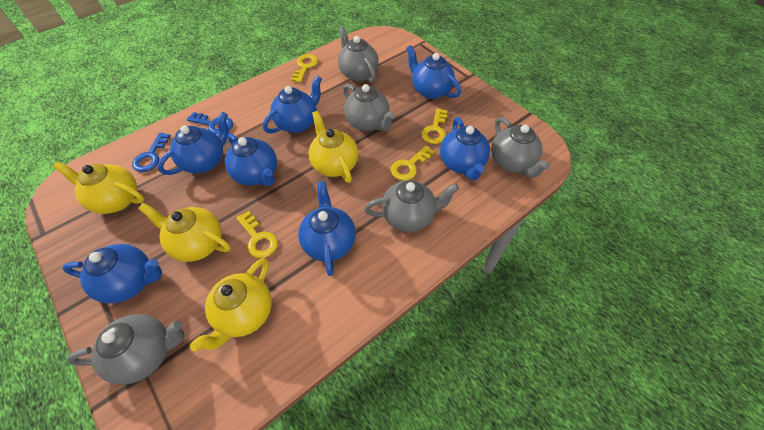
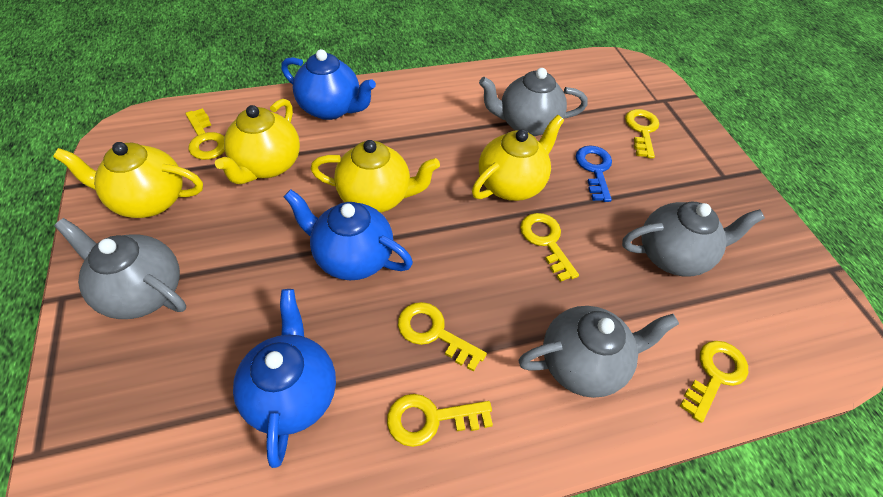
blue key: [132,133,171,172] [187,112,233,134] = 2 -> [576,145,612,202] = 1
blue teapot: [62,244,162,304] [158,112,229,175] [225,133,277,186] [263,75,322,133] [298,181,356,276] [406,45,461,99] [440,117,490,180] = 7 -> [233,289,336,468] [281,49,376,120] [284,189,413,280] = 3
grey teapot: [66,314,184,385] [338,27,379,82] [343,84,395,131] [364,180,459,232] [491,117,550,178] = 5 -> [54,218,186,319] [479,68,588,136] [518,306,679,398] [622,201,765,277] = 4
yellow key: [236,211,278,258] [291,54,318,83] [390,145,435,181] [421,108,447,144] = 4 -> [185,108,225,160] [387,394,493,447] [398,302,487,372] [520,213,579,282] [625,109,659,159] [680,341,748,423] = 6

